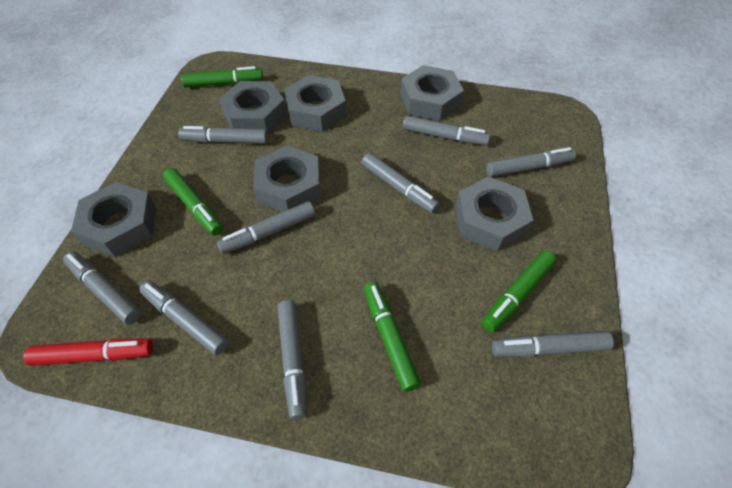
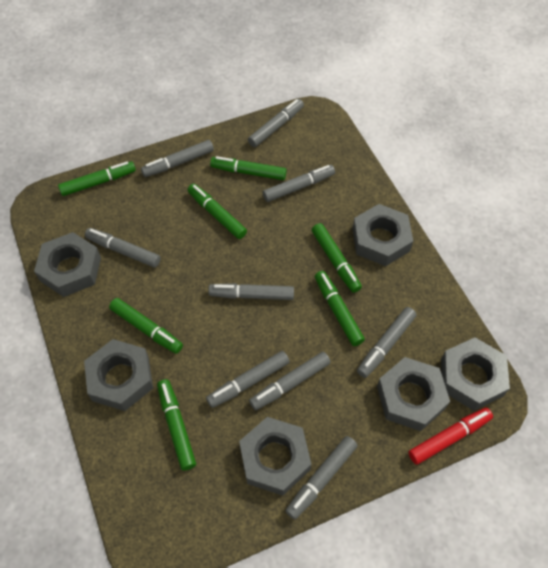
green marker: [163,168,223,236] [181,66,263,87] [364,282,421,392] [482,250,556,332] = 4 -> [58,161,136,196] [109,298,183,354] [157,379,196,470] [188,184,247,239] [210,156,287,180] [312,223,362,293] [315,271,365,346] = 7

